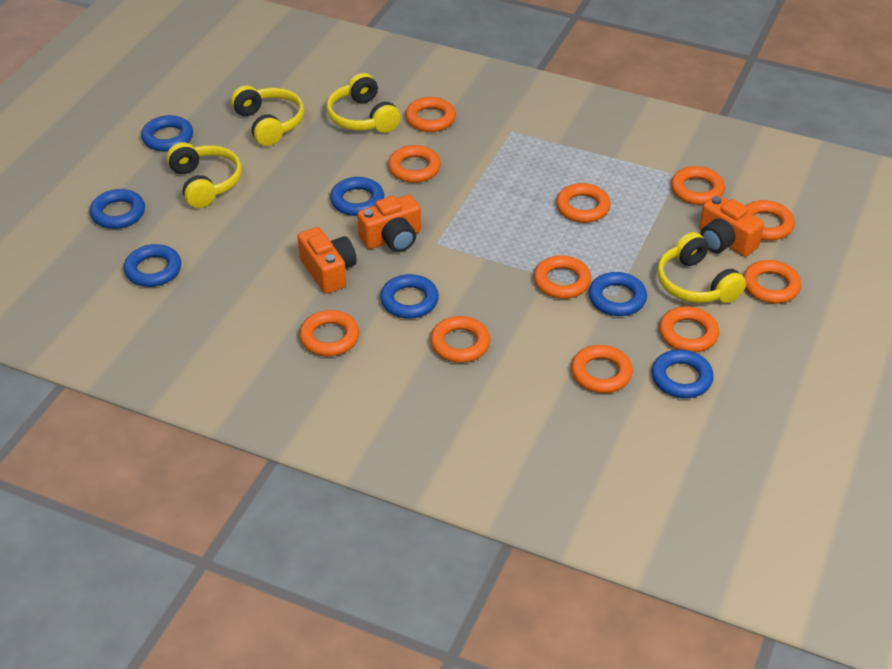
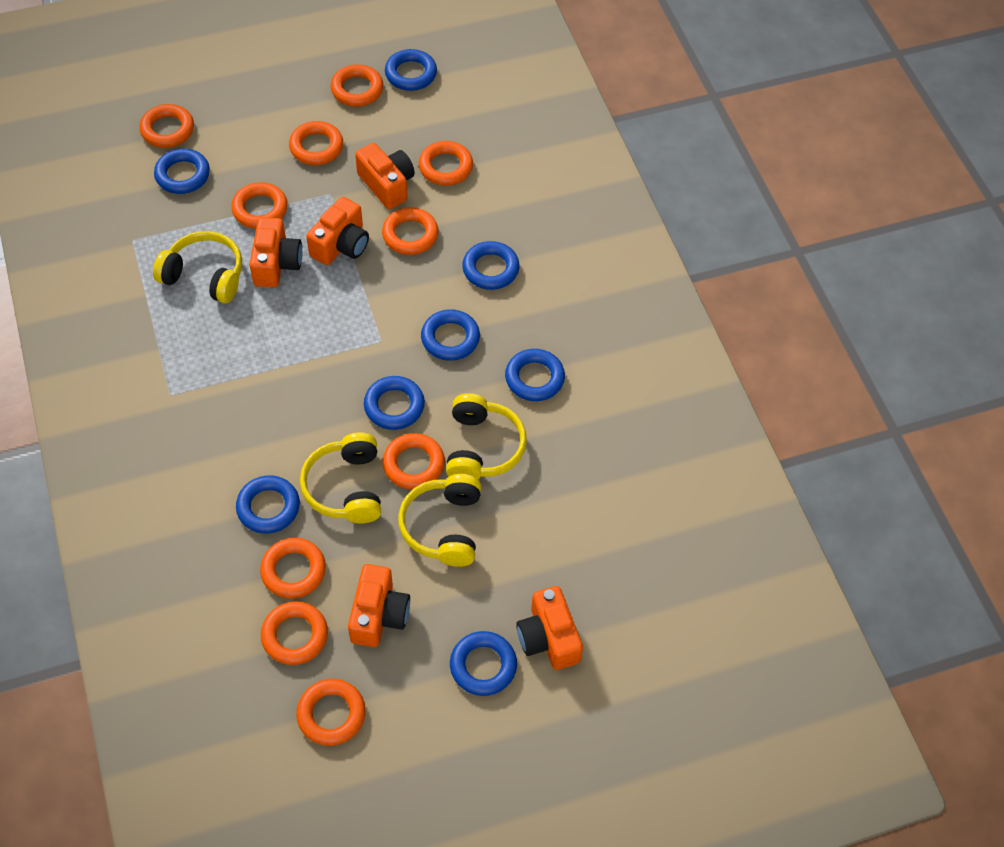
blue ring: [90,189,145,229] [124,244,181,287] [141,115,193,152] [330,177,384,216] [380,274,439,319] [589,272,647,316] [651,350,714,398] = 7 -> [154,149,210,194] [236,475,300,534] [364,376,425,430] [385,49,437,91] [421,309,480,361] [450,631,517,696] [462,241,520,290] [505,349,565,401] = 8
orange camera: [297,227,357,294] [357,195,421,252] [699,195,764,256] = 3 -> [249,217,302,287] [306,197,369,265] [348,564,410,647] [355,143,415,209] [516,586,583,670] = 5
orange ring: [299,310,359,356] [388,145,441,183] [405,97,456,132] [430,316,490,363] [534,255,591,299] [556,183,611,223] [571,345,633,393] [659,306,719,352] [671,166,725,205] [743,260,801,304] [745,200,795,241] = 11 -> [139,104,194,148] [231,182,288,229] [260,538,326,599] [261,601,328,665] [289,121,343,165] [296,679,366,746] [331,64,383,107] [382,208,438,255] [383,433,445,489] [419,141,473,186] = 10

